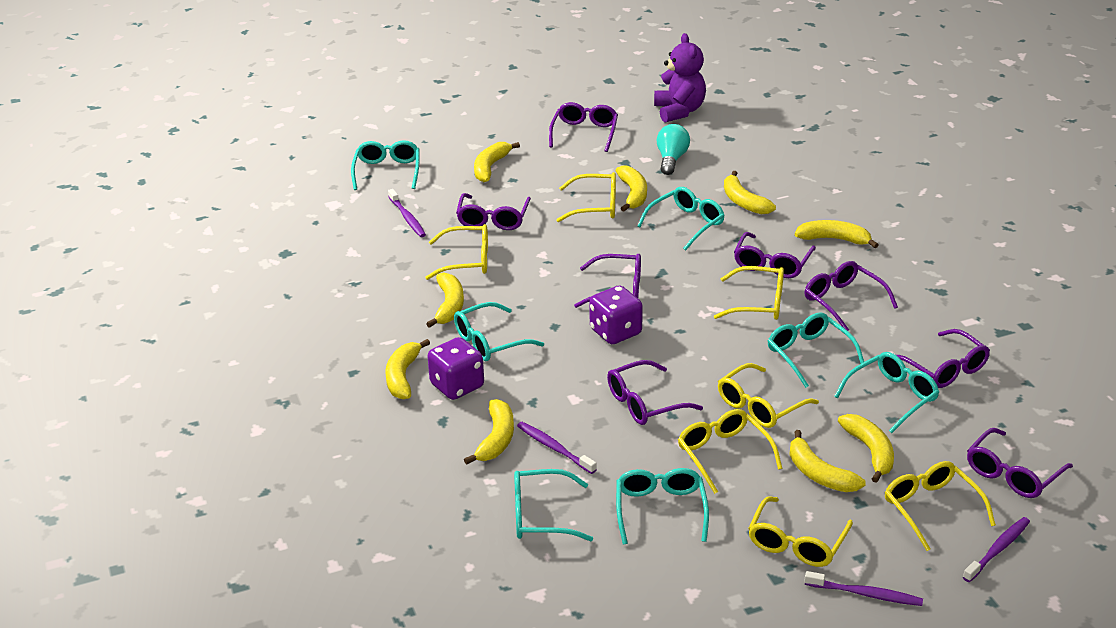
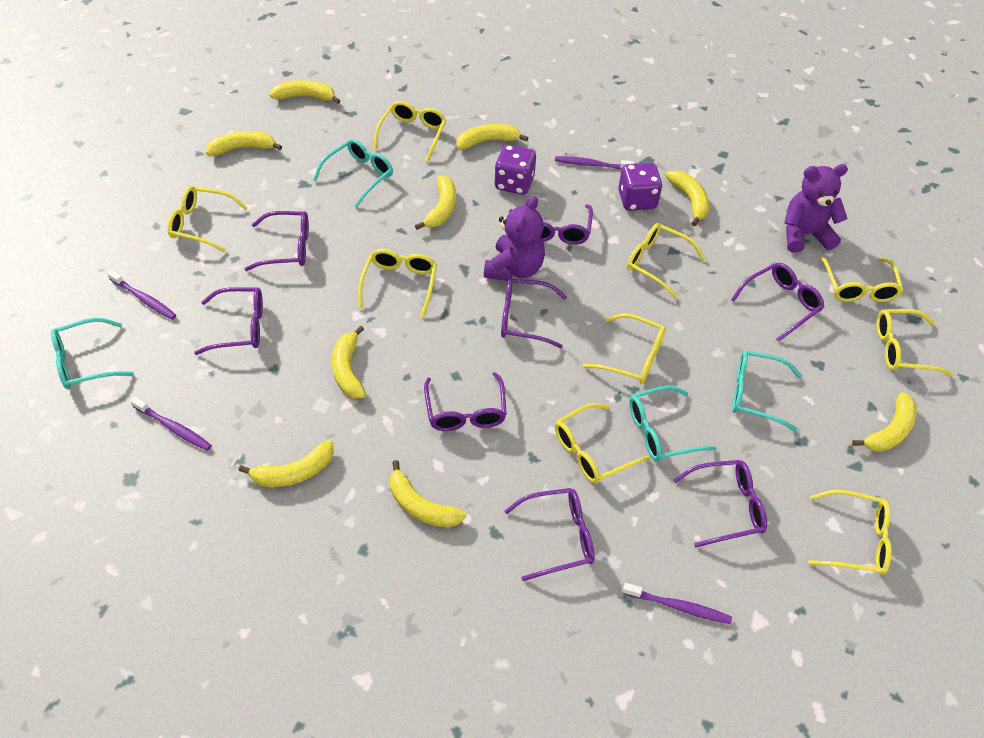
purple teddy bear: [654,33,706,122] = 1 -> [484,196,545,281] [784,164,848,253] = 2
turquoise glasses: [351,140,420,190] [454,302,544,361] [514,469,593,541] [616,468,709,544] [637,187,725,251] [768,312,864,388] [834,352,939,433] = 7 -> [51,318,134,389] [313,139,393,208] [629,385,717,461] [732,350,802,432] = 4
turquoise light bulb: [657,124,690,175] = 1 -> none = 0
yellow glasses: [425,224,488,280] [556,172,616,222] [678,409,783,494] [714,266,784,320] [718,363,819,428] [748,496,853,567] [885,461,996,551] = 7 -> [167,186,248,252] [358,249,437,317] [373,101,446,162] [555,403,650,484] [582,314,666,384] [627,223,706,298] [808,490,892,575] [820,257,904,302] [877,309,952,376] = 9

